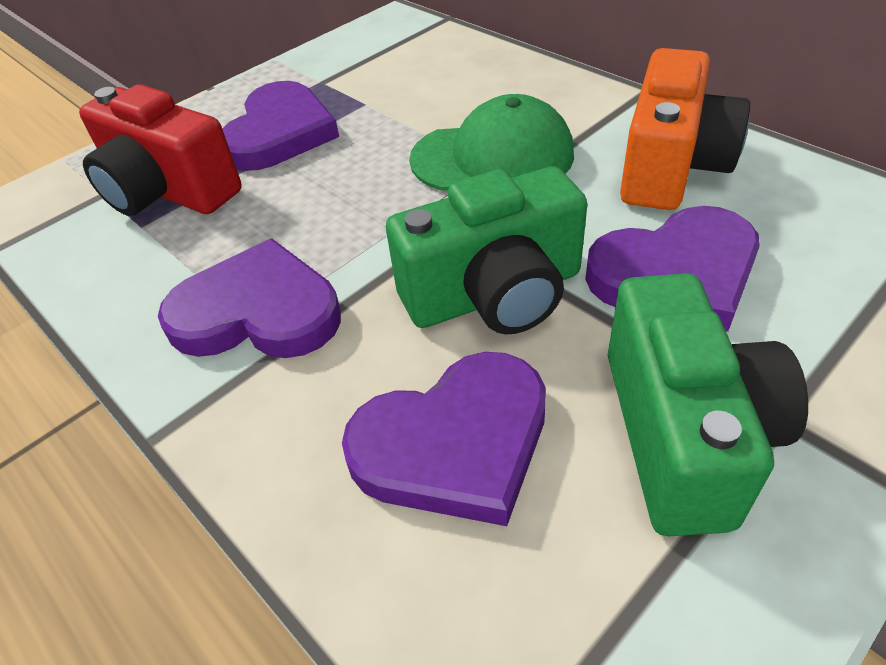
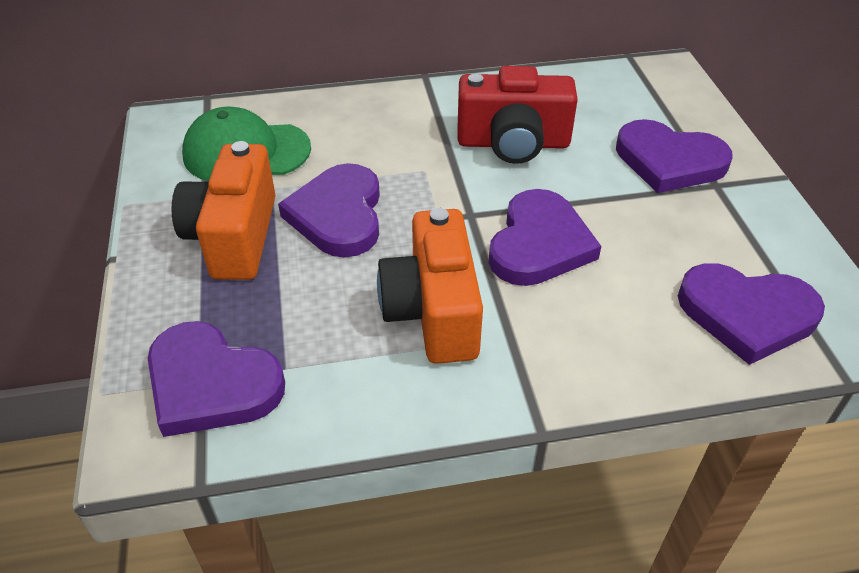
green camera: [386,166,587,334] [608,273,808,536] = 2 -> none = 0
orange camera: [620,48,750,210] = 1 -> [171,141,276,280] [377,208,483,364] = 2
purple heart: [158,239,341,358] [222,81,339,171] [342,352,546,526] [585,206,760,332] = 4 -> [148,321,285,437] [278,163,380,257] [489,189,601,286] [616,119,733,193] [678,263,825,365] = 5

